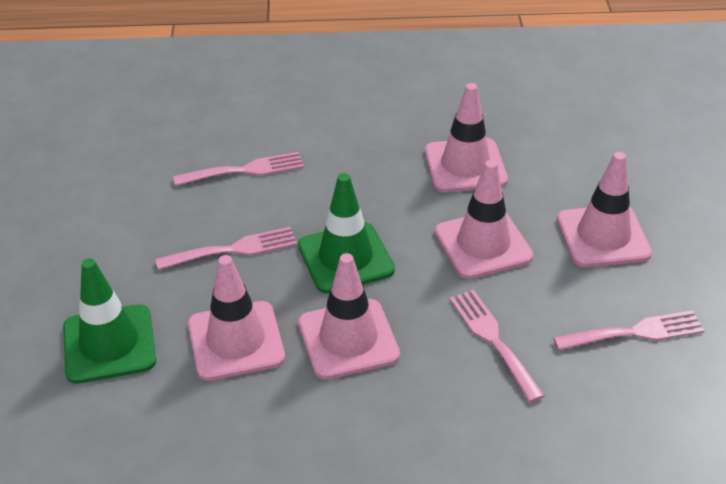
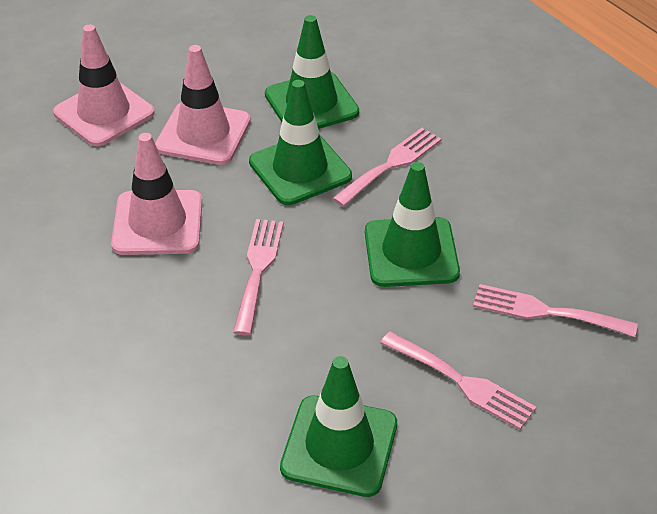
green traffic cone: [63,258,156,384] [298,173,395,294] = 2 -> [249,80,352,205] [265,15,359,129] [280,356,397,497] [365,162,460,287] = 4
pink traffic cone: [188,255,285,381] [298,253,400,380] [425,83,508,192] [435,160,533,279] [557,152,652,267] = 5 -> [53,25,155,146] [111,133,202,255] [155,45,251,165] = 3

